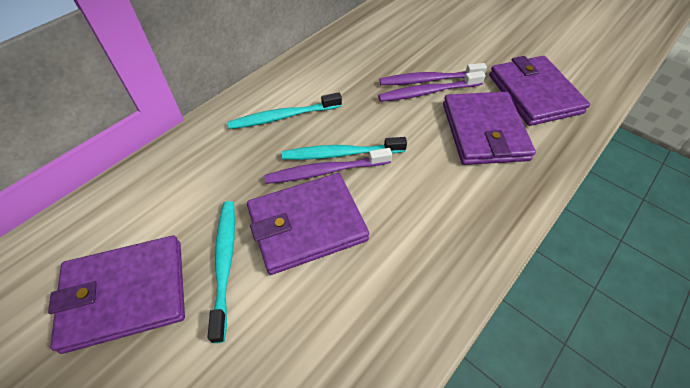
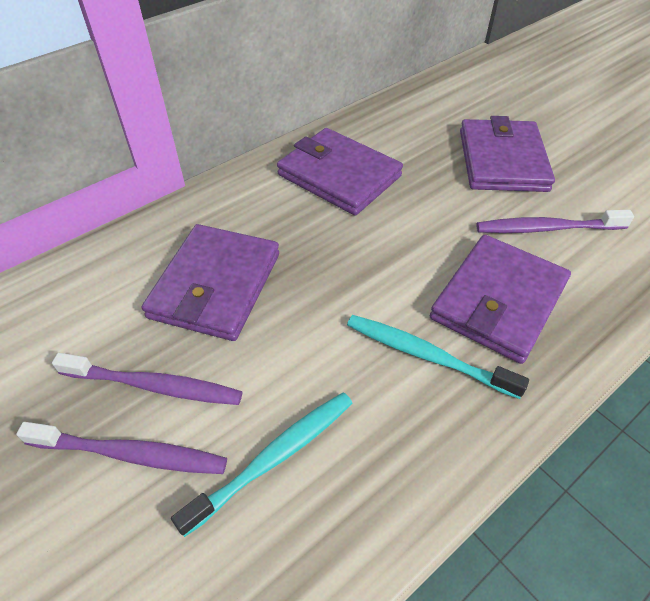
turquoise toothbrush: [207,201,235,343] [228,92,342,129] [282,137,407,160] = 3 -> [171,392,352,537] [347,315,529,399] = 2

